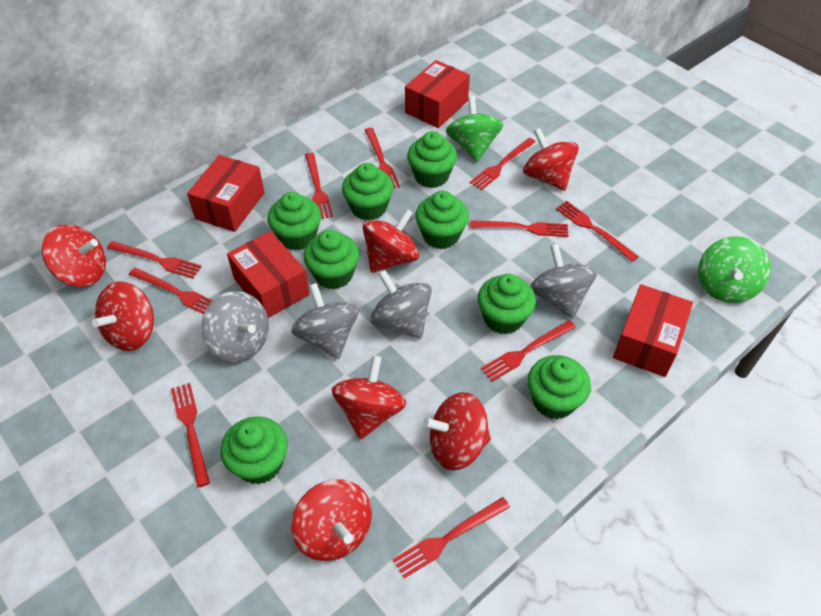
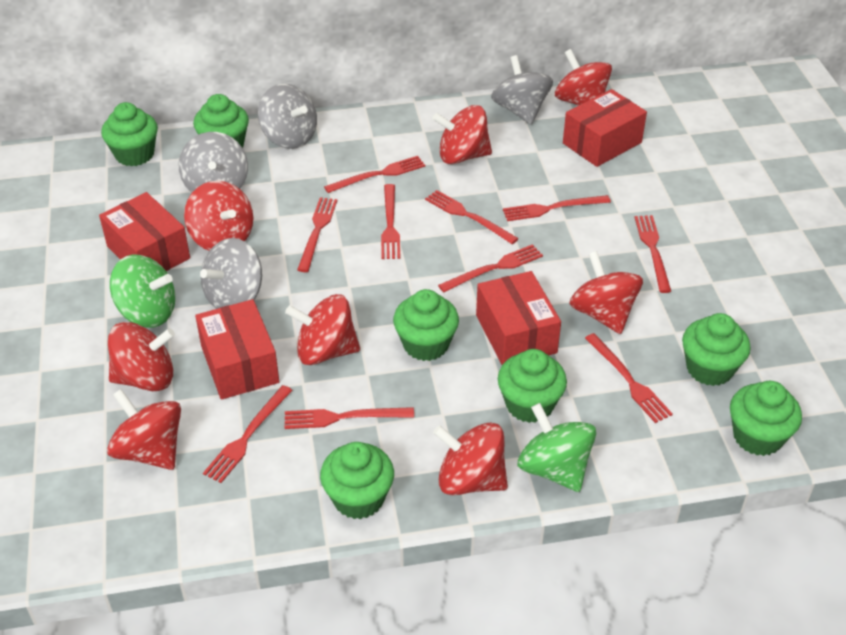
green cupcake: [221,416,288,484] [267,192,321,250] [304,230,359,289] [342,163,394,221] [407,131,457,188] [416,191,469,249] [478,274,536,334] [527,355,591,419] = 8 -> [101,102,158,166] [193,94,249,148] [320,442,394,519] [393,289,459,361] [498,349,567,423] [682,313,751,386] [730,381,802,456] = 7
red spinning top: [42,224,106,287] [92,281,154,351] [291,479,372,561] [332,355,407,440] [363,209,419,273] [423,392,491,470] [523,128,579,191] = 7 -> [107,389,181,470] [108,322,175,391] [184,181,253,251] [285,294,360,365] [432,105,492,164] [433,422,508,495] [555,49,612,106] [569,251,643,334] = 8

